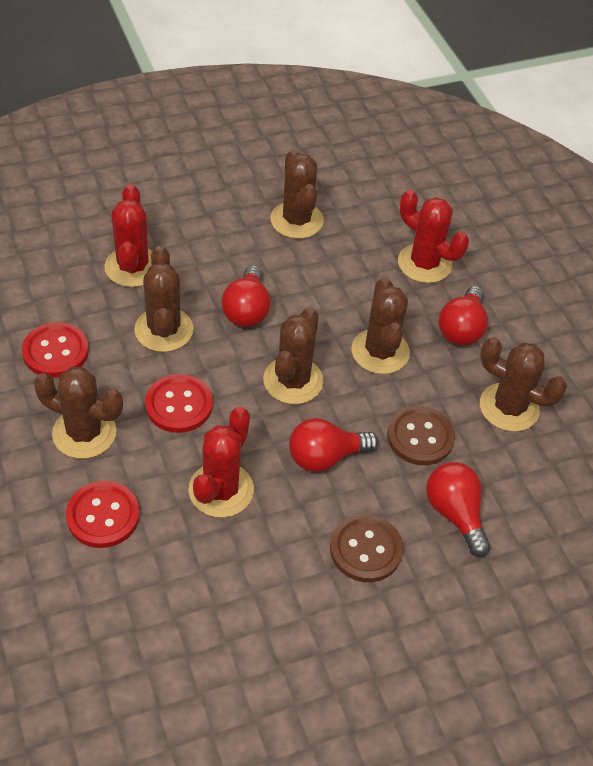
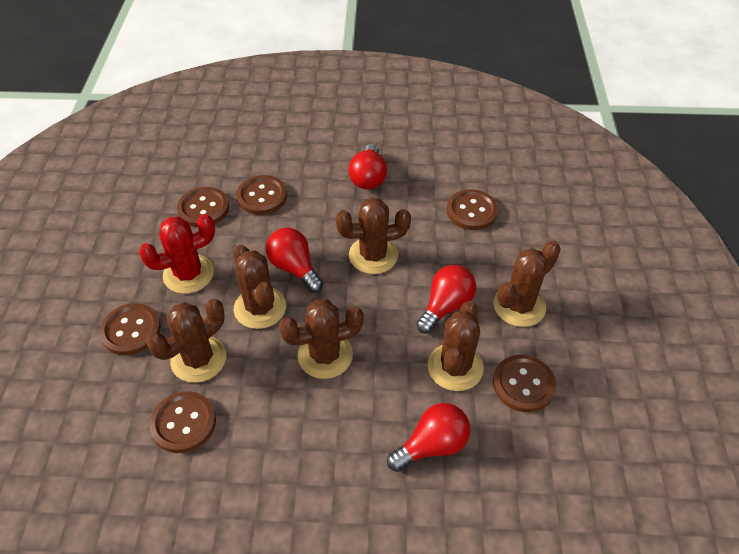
brown button: [330,514,403,582] [387,405,455,465] = 2 -> [99,303,161,355] [150,391,216,453] [177,187,229,227] [236,175,287,215] [447,189,498,230] [493,355,556,412] = 6
red button: [22,322,89,378] [66,481,140,548] [145,374,213,433] = 3 -> none = 0
red cactus: [104,184,152,287] [188,407,254,518] [398,189,469,283] = 3 -> [139,214,215,294] = 1

